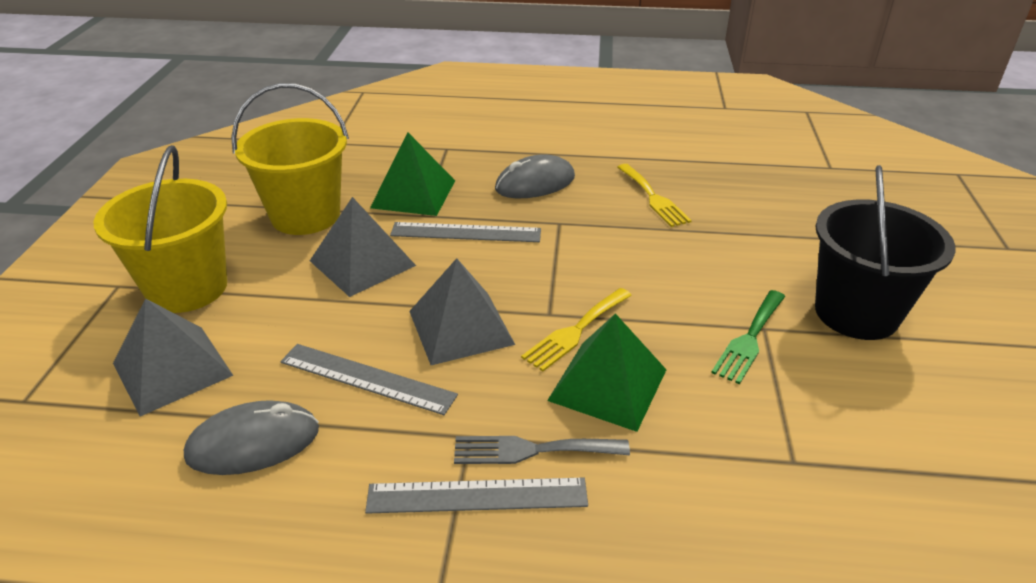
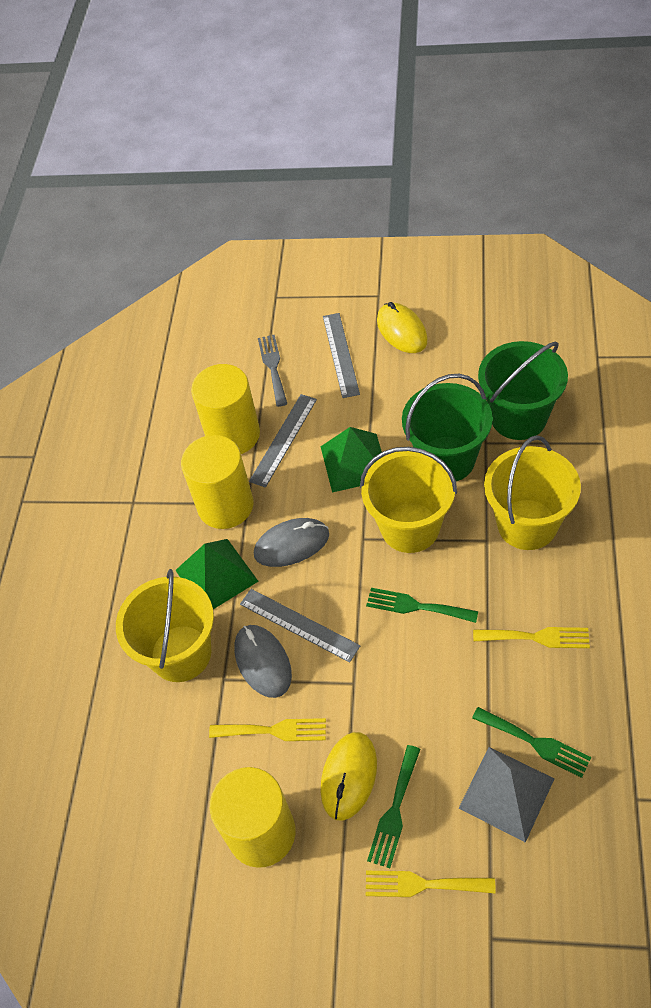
black bucket: [815,165,955,340] = 1 -> none = 0
green bucket: none = 0 -> [402,374,493,482] [478,341,568,440] = 2
green fork: [711,290,785,384] = 1 -> [366,588,478,623] [367,745,421,868] [472,707,591,778] = 3
grey pyramid: [113,298,233,416] [310,197,416,297] [409,258,515,365] = 3 -> [459,747,554,843] = 1
yellow bucket: [93,145,227,313] [231,83,349,235] = 2 -> [116,569,214,682] [360,447,457,553] [484,435,581,550] = 3
yellow cylinder: none = 0 -> [181,435,254,529] [191,364,260,454] [210,767,295,868] = 3
yellow fork: [521,288,632,371] [617,164,692,227] = 2 -> [209,718,326,741] [366,871,496,897] [473,627,590,648] = 3
yellow mouse: none = 0 -> [321,732,377,820] [377,302,428,353] = 2

